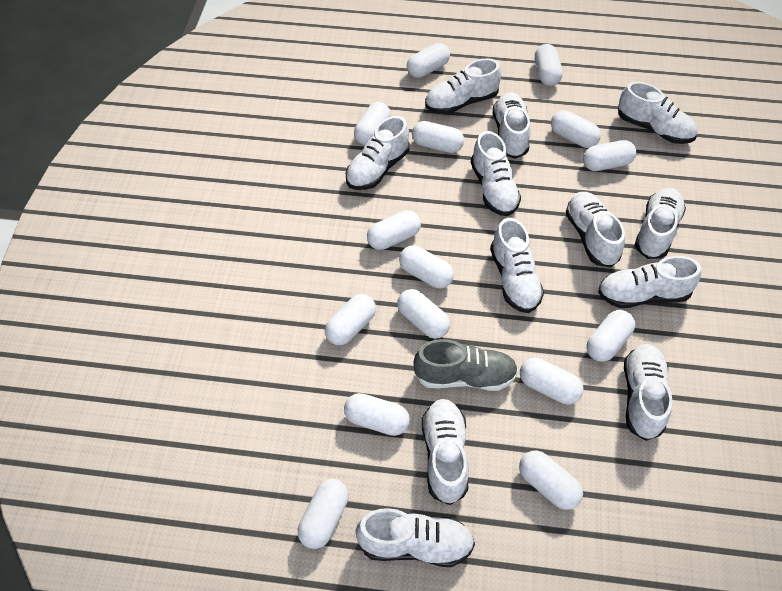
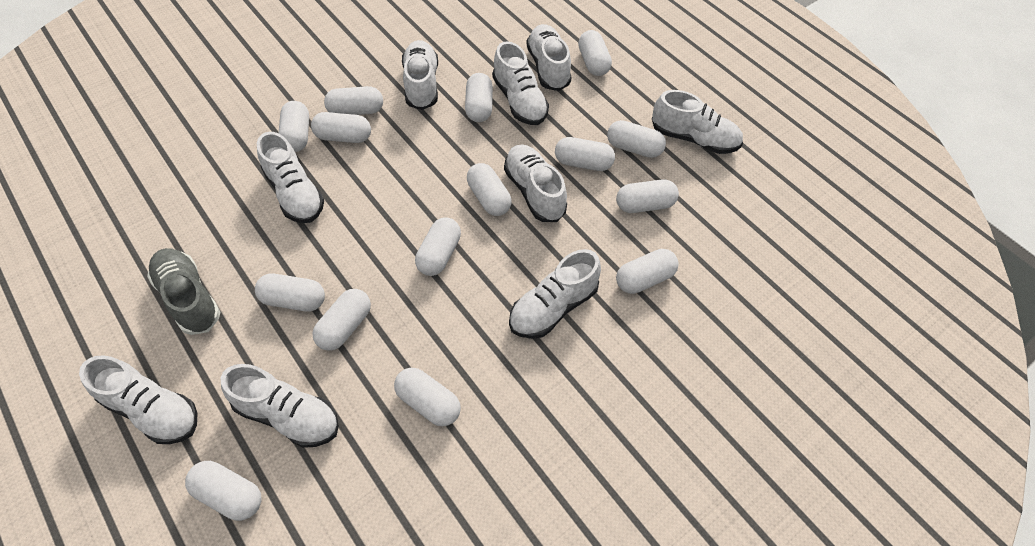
white shoe: [346,116,410,190] [356,508,475,567] [422,399,469,505] [425,58,501,114] [471,131,521,216] [490,218,544,313] [493,92,531,159] [566,192,625,268] [598,256,701,308] [618,82,698,144] [624,344,672,441] [635,188,686,259] = 12 -> [79,355,198,444] [221,364,339,448] [257,132,324,223] [402,40,438,110] [492,41,549,125] [504,144,567,222] [509,249,601,339] [527,24,572,91] [652,90,743,154] = 9

